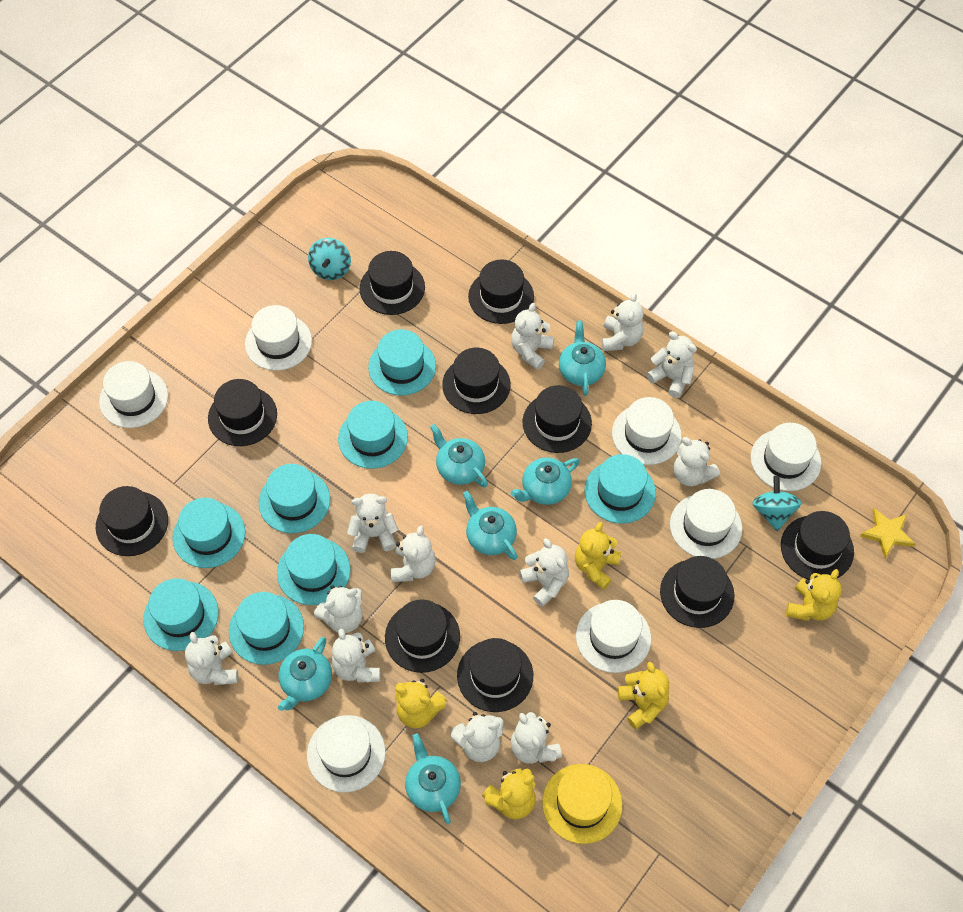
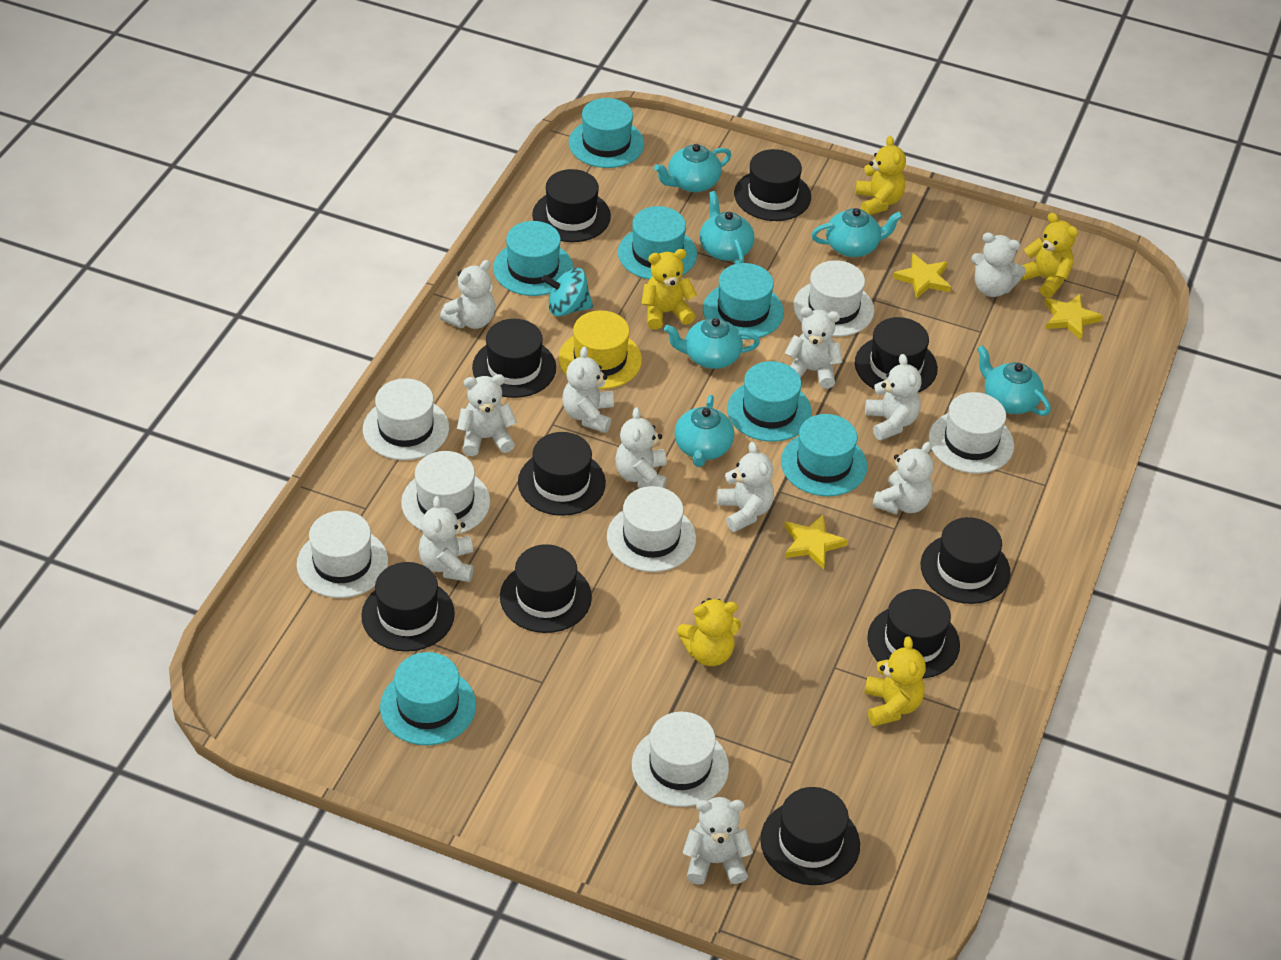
turquoise hat: [143,578,219,651] [172,498,245,568] [229,592,304,665] [259,464,330,533] [277,534,351,605] [338,401,408,469] [368,329,436,396] [584,454,656,524] = 8 -> [380,652,476,745] [493,221,574,296] [569,98,644,168] [618,206,697,280] [703,263,784,339] [727,361,812,442] [781,414,867,496] = 7
turquoise spinning top: [308,238,351,280] [752,476,802,531] = 2 -> [541,268,593,316] = 1
white teddy bear: [185,632,238,685] [314,585,362,633] [332,628,380,682] [347,494,398,553] [391,525,436,582] [451,712,504,762] [511,303,554,370] [511,712,562,764] [519,538,569,607] [602,293,644,351] [647,331,697,398] [673,437,720,486] = 12 -> [419,496,474,582] [440,260,495,329] [457,374,517,456] [563,347,614,433] [615,407,667,488] [682,797,753,885] [717,442,774,532] [785,307,842,389] [865,354,922,441] [872,442,933,514] [971,232,1026,297] = 11
yellow star: [860,508,915,558] = 1 -> [784,515,848,570] [893,254,951,299] [1044,294,1103,340] = 3

